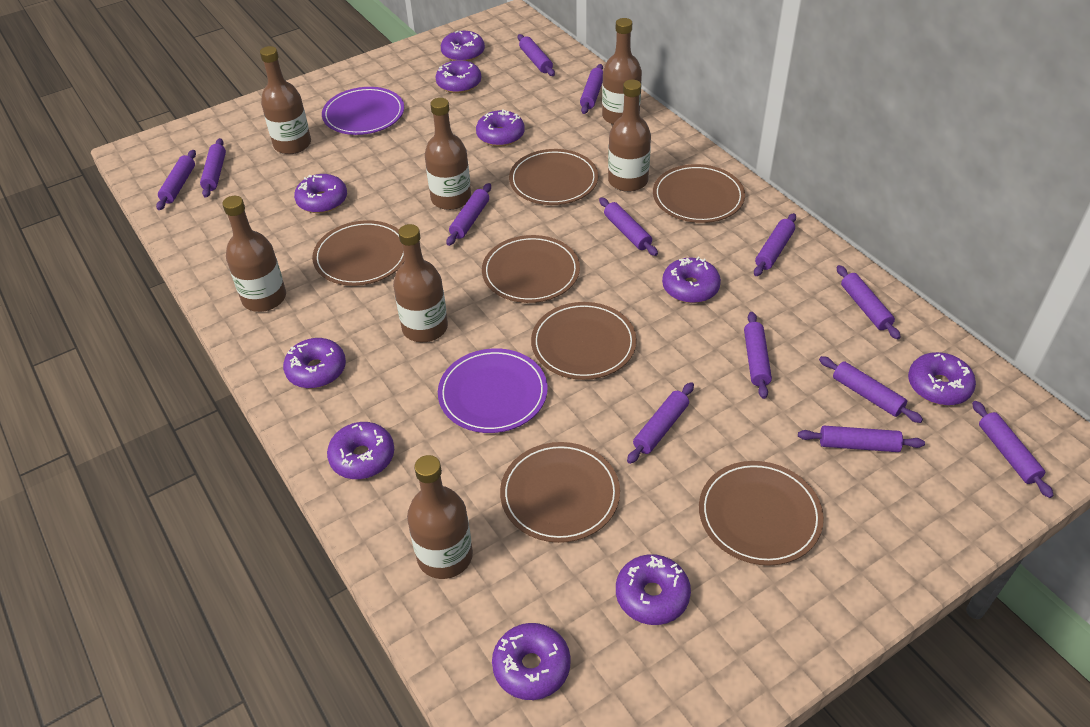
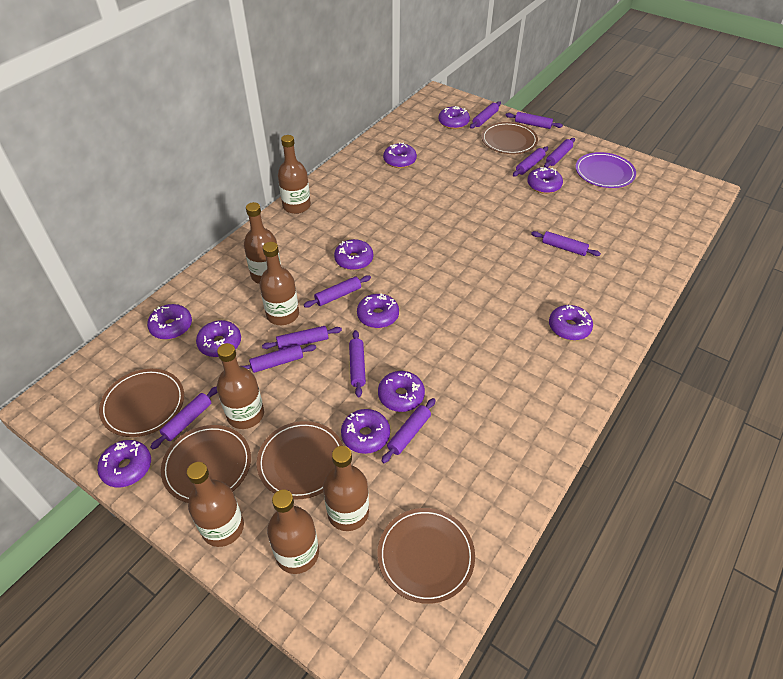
brown plate: [312,220,404,286] [482,235,580,303] [500,442,620,543] [509,149,598,205] [531,302,637,380] [653,164,745,223] [699,461,824,566] = 7 -> [99,369,184,437] [161,425,251,503] [257,421,343,500] [378,508,475,604] [481,122,538,154] = 5
purple donut: [283,338,346,388] [294,174,347,213] [327,422,394,479] [436,60,481,93] [441,31,485,61] [476,110,525,147] [492,623,571,700] [616,554,691,625] [662,257,721,303] [908,352,976,405] = 10 -> [97,440,151,487] [147,304,192,340] [196,320,241,357] [334,239,373,270] [341,409,390,454] [357,294,399,328] [378,371,425,412] [383,142,417,168] [438,106,470,129] [527,167,563,194] [549,305,593,340] = 11
purple plate: [322,87,404,135] [438,348,548,433] = 2 -> [576,152,636,188] = 1
purple rolling pin: [156,150,196,210] [200,138,226,198] [446,183,491,246] [518,34,555,76] [580,64,603,114] [599,197,658,256] [627,382,694,464] [744,312,772,399] [754,213,796,276] [798,426,925,452] [819,356,923,423] [836,265,901,339] [972,401,1054,498] = 13 -> [150,386,218,449] [242,344,316,373] [262,326,342,350] [304,275,371,308] [349,330,366,397] [381,398,436,463] [470,101,501,129] [506,112,563,129] [513,147,548,176] [531,231,601,256] [544,138,575,168] = 11

